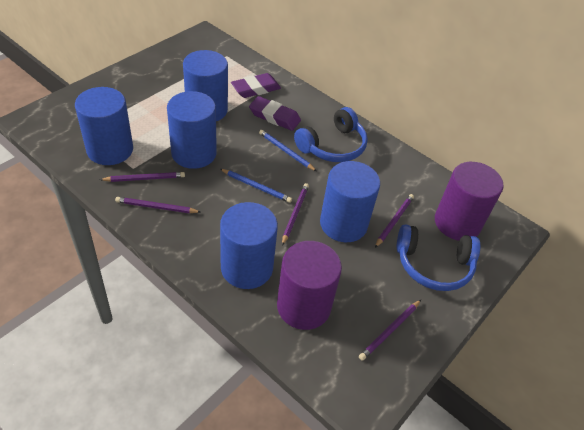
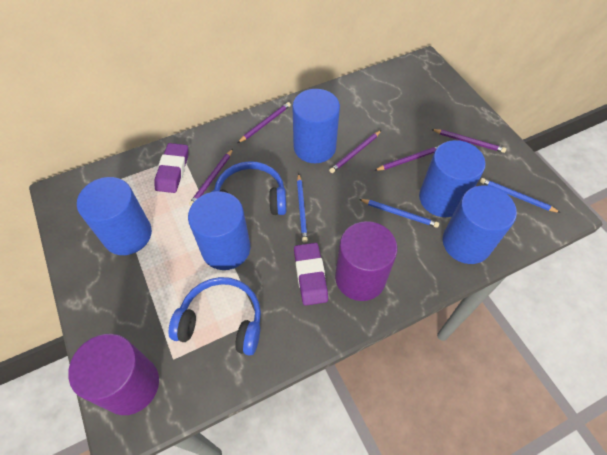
blue pencil: [220,169,292,203] [259,130,316,171] = 2 -> [297,173,308,243] [359,199,439,228] [480,178,561,213] = 3

